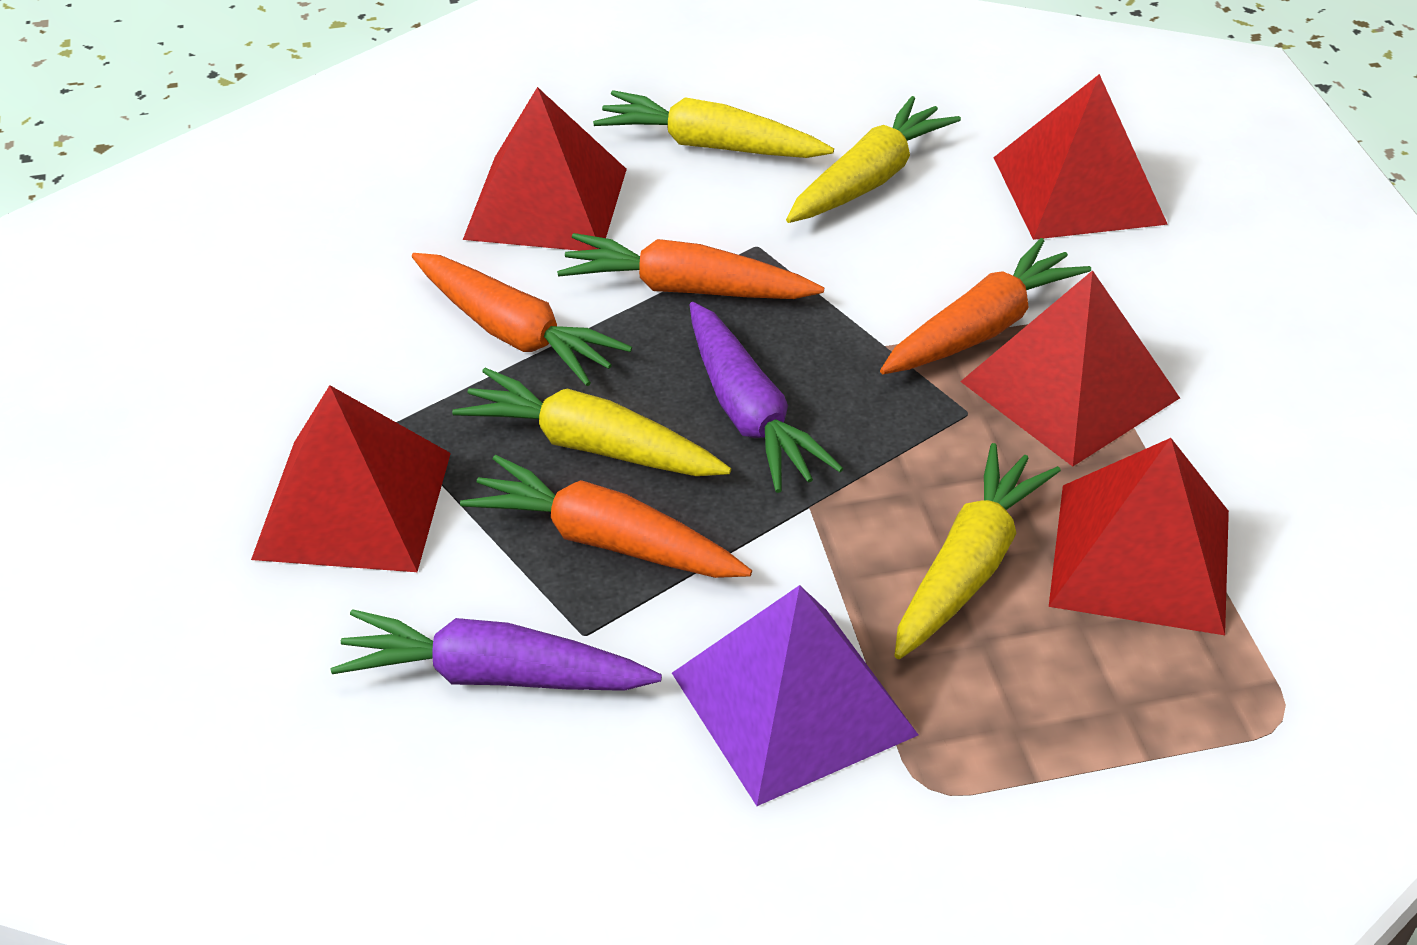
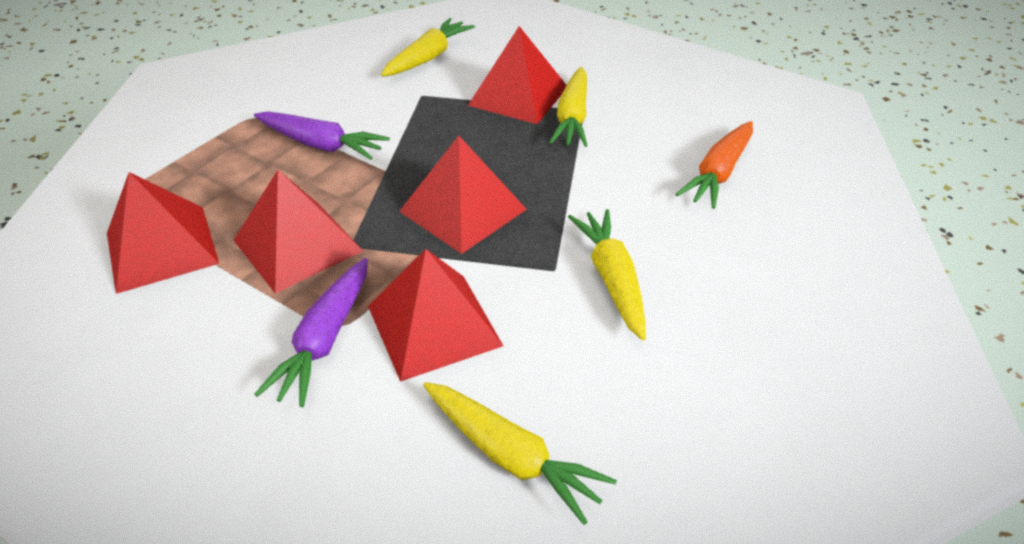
orange carrot: [412,253,632,386] [460,455,752,578] [557,233,824,299] [880,238,1091,374] = 4 -> [676,121,753,209] = 1
purple pyramid: [672,585,918,806] = 1 -> none = 0

